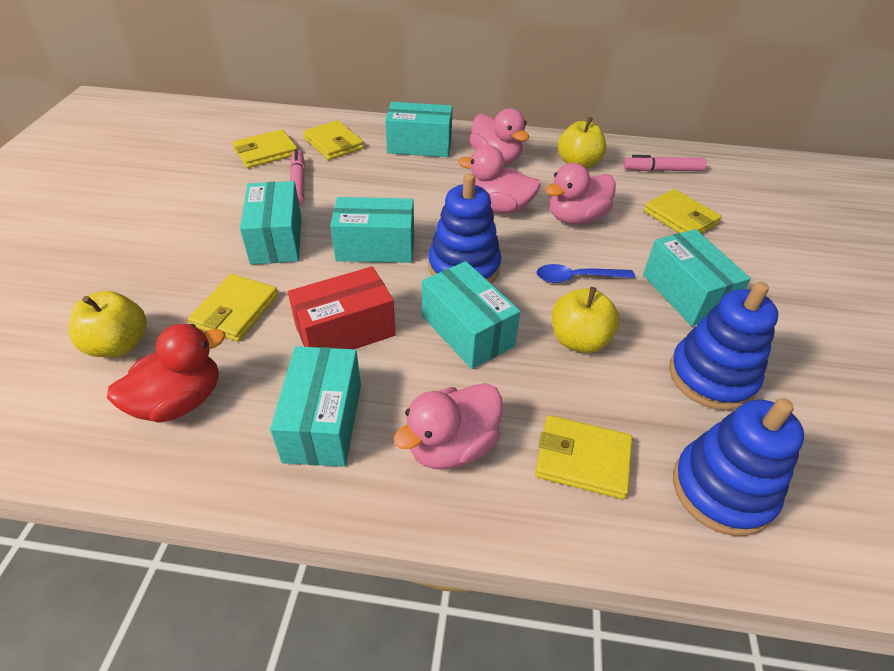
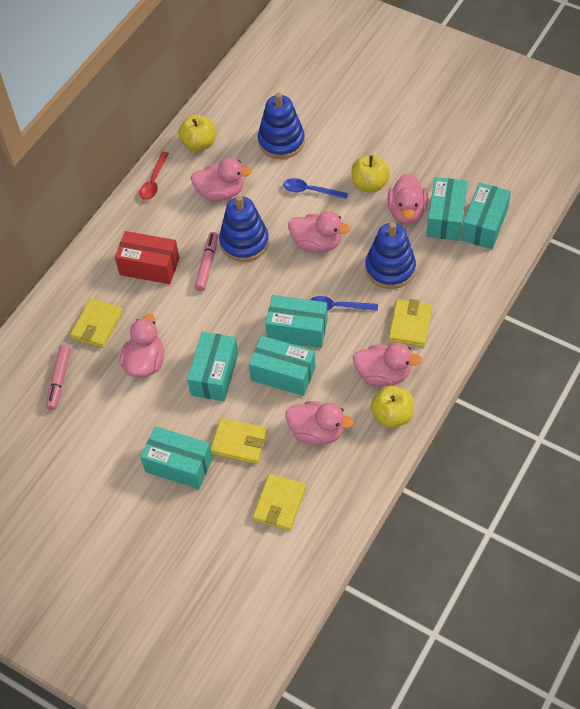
blue spoon: [537,264,635,283] = 1 -> [283,178,348,199] [310,296,378,311] = 2
pink duck: [393,383,502,469] [458,145,541,214] [469,108,529,164] [545,163,616,224] = 4 -> [120,314,164,378] [190,158,252,201] [286,401,354,445] [288,211,351,253] [353,343,422,387] [387,173,428,225] = 6
red duck: [107,324,226,423] = 1 -> none = 0
red spoon: none = 0 -> [139,152,169,200] = 1
yellow wallet: [188,274,278,341] [232,129,298,168] [303,120,364,160] [535,415,633,499] [644,189,722,234] = 5 -> [70,298,123,348] [210,418,268,464] [252,474,306,531] [388,299,432,347] = 4

